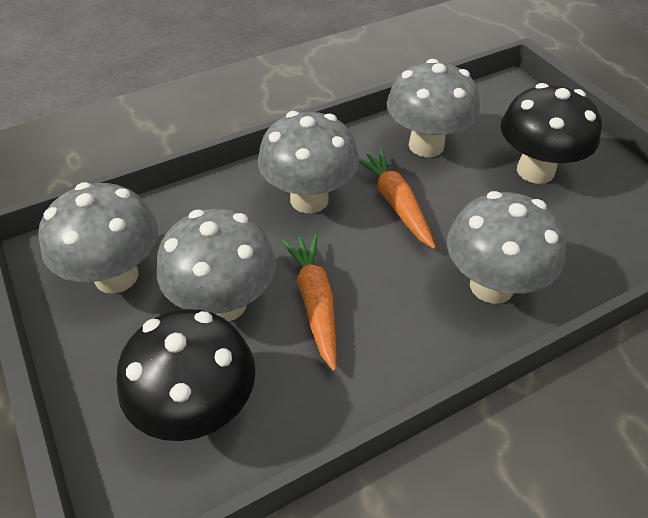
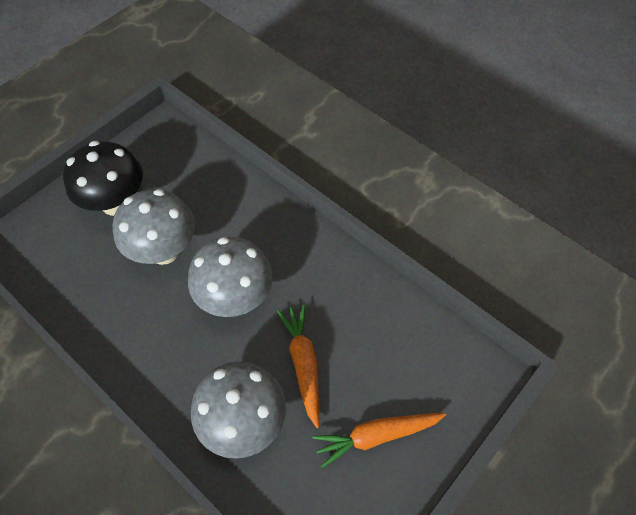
black mushroom: [116,309,255,441] [501,83,602,184] = 2 -> [63,141,143,216] = 1
grey mushroom: [38,182,158,294] [157,209,276,322] [258,111,359,213] [387,59,480,157] [447,191,566,304] = 5 -> [113,189,195,265] [188,237,273,317] [191,362,286,459] = 3

